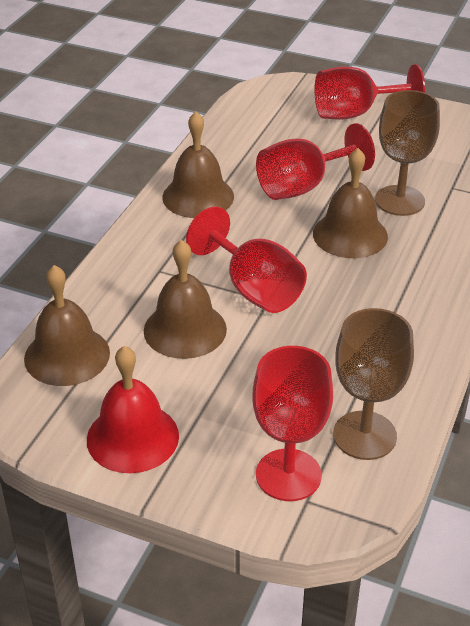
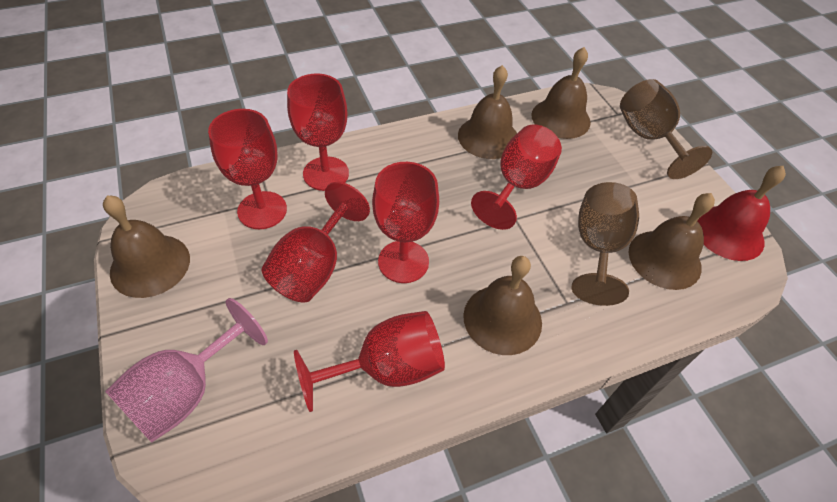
brown bell: [24,265,110,386] [144,240,227,359] [163,112,234,218] [313,148,388,258] = 4 -> [103,195,190,298] [458,65,517,159] [463,256,542,355] [531,47,591,139] [629,193,715,290] = 5
pink goblet: none = 0 -> [105,298,268,443] = 1
red goblet: [186,206,307,313] [252,346,333,501] [256,123,375,200] [314,64,425,120] = 4 -> [208,109,287,229] [262,182,370,303] [287,74,349,191] [294,311,445,412] [372,162,439,283] [471,125,562,230] = 6

